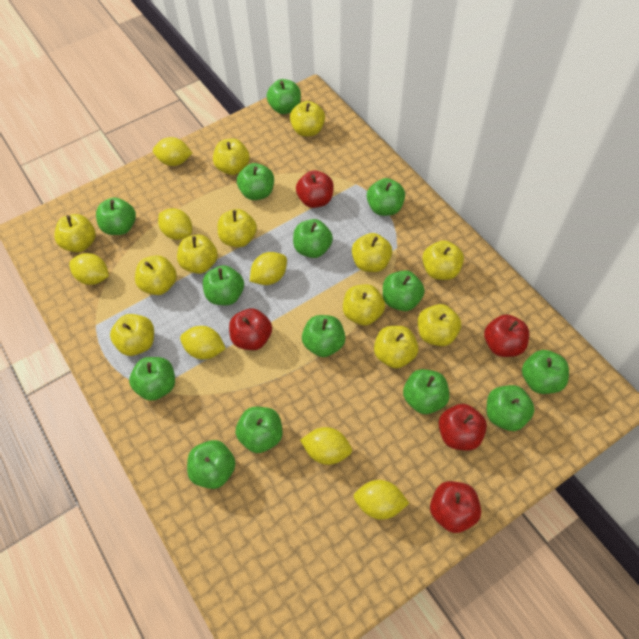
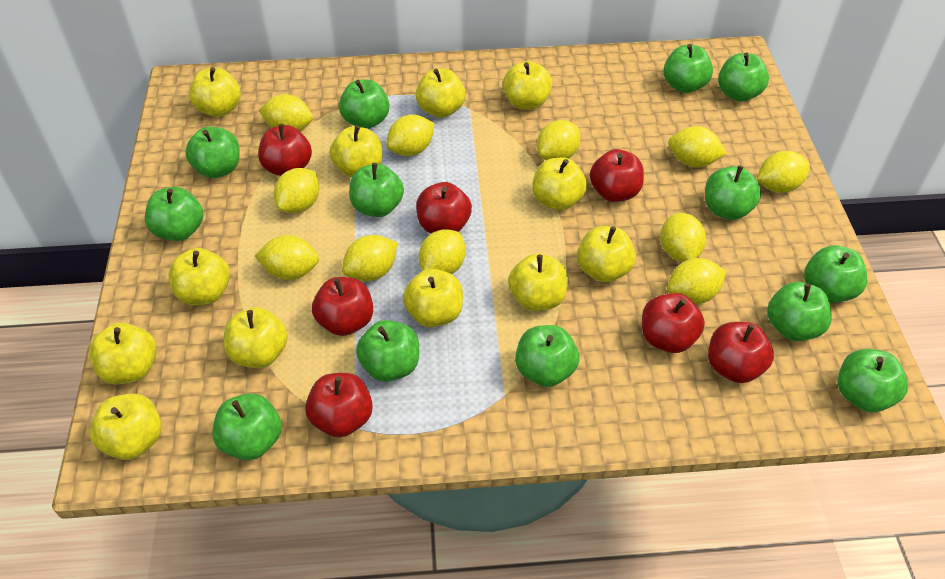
green apple: [96,197,136,235] [129,357,175,401] [187,440,236,489] [203,265,244,305] [236,407,282,453] [237,163,274,200] [267,79,301,114] [293,219,333,258] [302,315,346,357] [367,178,405,216] [383,270,425,311] [403,369,449,414] [487,385,535,431] [522,350,569,394] = 14 -> [145,187,203,241] [185,127,240,178] [212,394,282,460] [339,79,390,129] [349,163,404,217] [356,320,419,382] [515,325,579,387] [663,44,713,93] [705,165,761,220] [718,52,769,102] [767,282,832,341] [804,245,867,303] [837,349,908,412] = 13
red apple: [229,308,272,350] [296,170,334,208] [430,481,481,533] [439,404,487,451] [484,314,529,357] = 5 -> [258,124,312,176] [305,373,373,437] [312,277,373,336] [416,182,472,234] [590,149,644,202] [642,293,705,353] [708,322,774,383] = 7
yellow lemon: [69,253,109,285] [153,137,192,166] [158,208,192,240] [180,326,226,360] [250,252,287,285] [300,427,352,465] [354,480,409,520] = 7 -> [255,235,319,280] [259,94,313,131] [274,168,319,213] [342,235,397,281] [386,114,434,156] [419,229,466,274] [537,120,580,160] [660,213,706,262] [667,258,726,304] [668,126,727,167] [757,151,810,193] = 11

